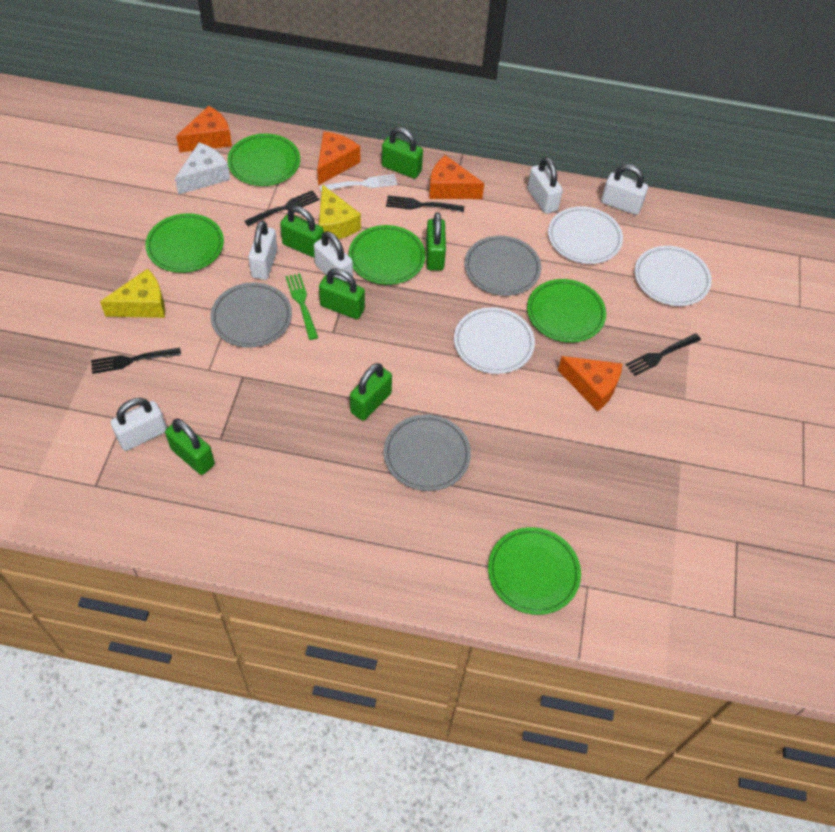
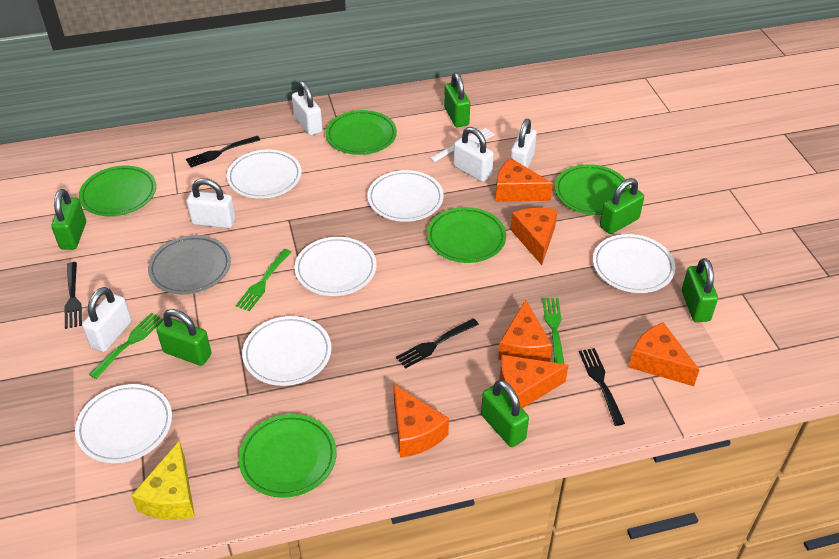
green fork: [286,273,318,340] = 1 -> [89,313,163,379] [236,249,291,311] [542,298,564,364] = 3
grey plate: [210,282,292,348] [384,414,471,491] [464,236,541,296] = 3 -> [148,235,231,294] = 1
orange cheese: [176,106,232,152] [317,132,360,185] [429,155,484,199] [558,356,622,412] = 4 -> [393,384,449,458] [496,158,553,202] [498,299,552,362] [499,355,569,408] [511,208,558,265] [629,322,700,386] = 6
white cheese: [175,143,230,194] = 1 -> none = 0
white plate: [454,307,535,374] [548,206,623,264] [634,246,712,306] = 3 -> [75,384,172,463] [227,150,302,199] [242,316,331,386] [294,237,377,296] [367,170,444,222] [593,234,676,293] = 6
yellow cheese: [100,269,165,318] [319,184,361,239] = 2 -> [131,440,195,520] = 1

